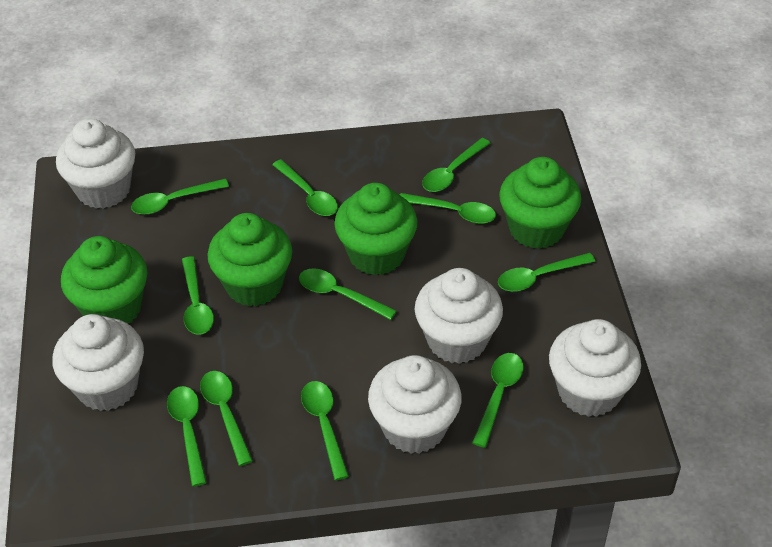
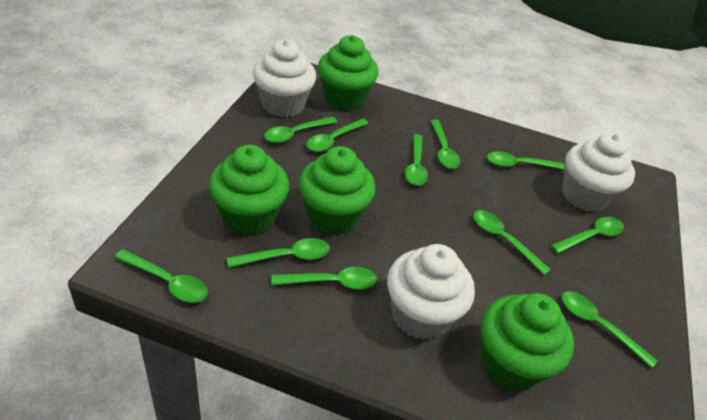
white cupcake: [52,314,144,411] [56,119,135,209] [368,355,462,454] [415,268,503,364] [549,319,641,417] = 5 -> [253,39,316,117] [387,244,475,340] [562,132,635,212] = 3

